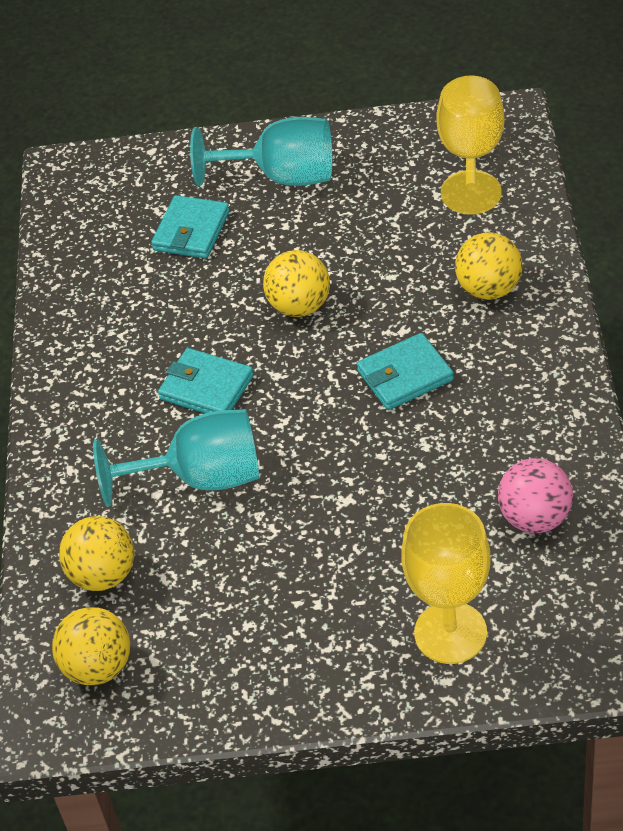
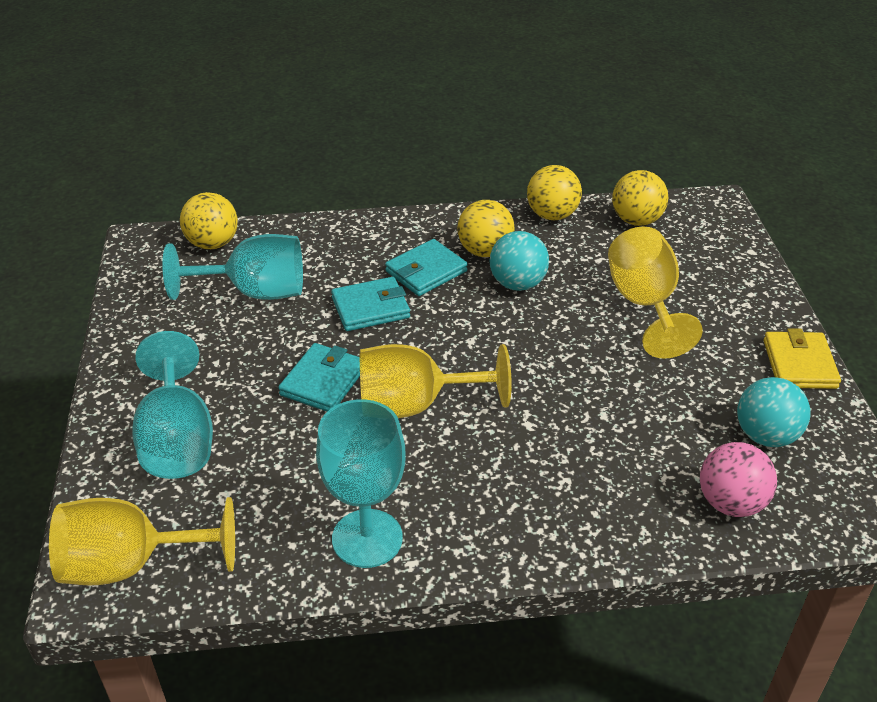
turquoise ball: none = 0 -> [490,231,549,291] [737,377,810,447] = 2
turquoise goblet: [93,409,259,506] [190,117,332,186] = 2 -> [132,331,213,479] [162,234,303,300] [316,399,406,568] = 3
yellow goblet: [401,503,491,664] [436,75,504,215] = 2 -> [49,497,235,585] [360,344,512,418] [608,227,703,359] = 3
yellow wallet: none = 0 -> [764,328,841,389] = 1

